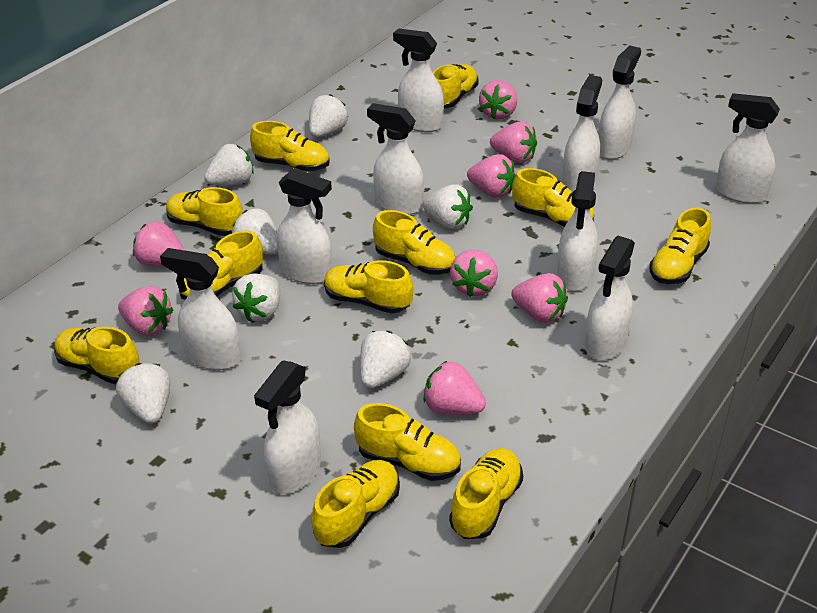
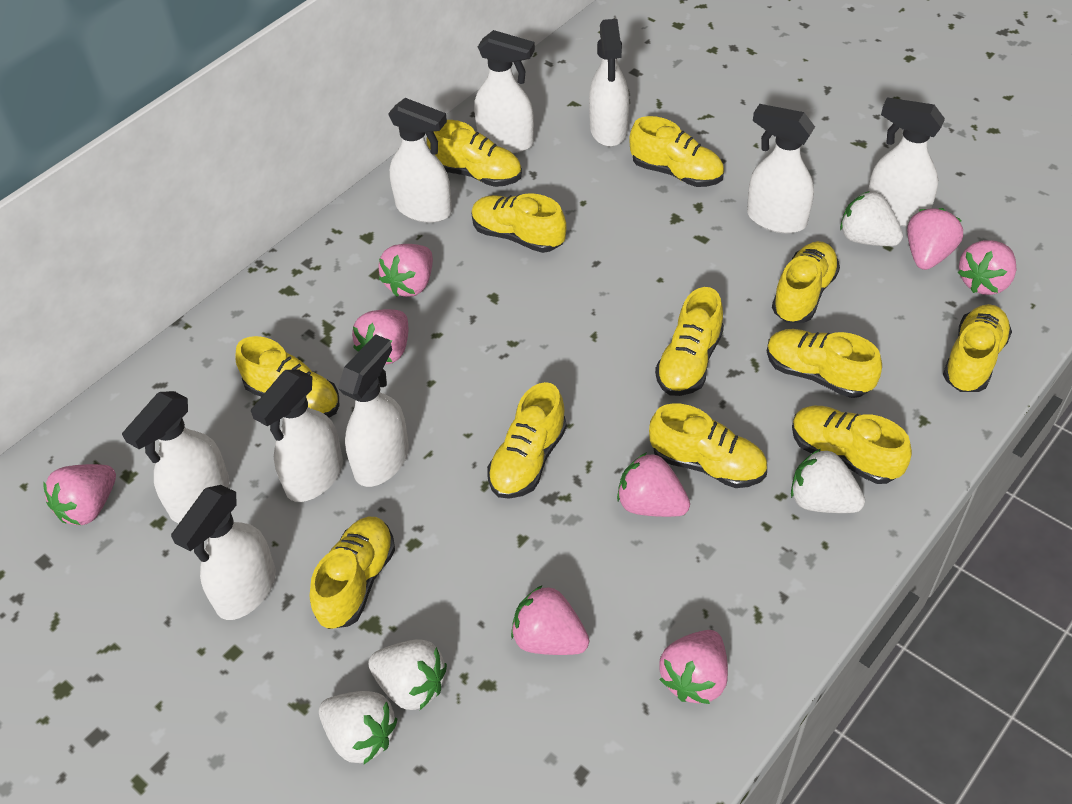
white spray bottle: [160,248,241,370] [254,360,321,494] [277,168,332,284] [367,103,424,215] [393,28,444,132] [557,171,598,291] [562,75,602,192] [585,236,635,361] [599,45,641,160] [716,93,780,204] = 10 -> [122,391,229,523] [171,485,276,620] [251,369,343,502] [338,334,409,487] [388,98,452,223] [474,30,535,153] [589,19,629,147] [747,104,815,233] [868,97,945,226] = 9
white strawberry: [116,363,171,424] [205,144,254,185] [232,209,278,254] [232,274,280,322] [309,94,348,137] [360,331,411,388] [422,184,473,229] = 7 -> [319,691,398,764] [368,639,447,710] [791,449,865,513] [840,191,903,246] = 4

